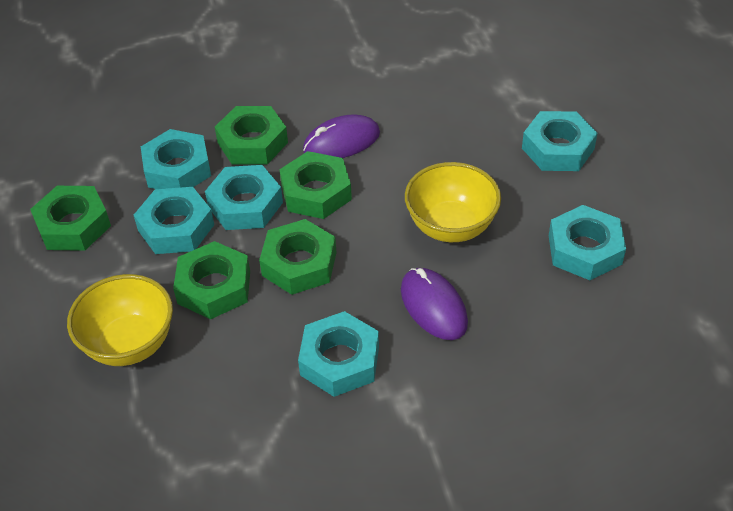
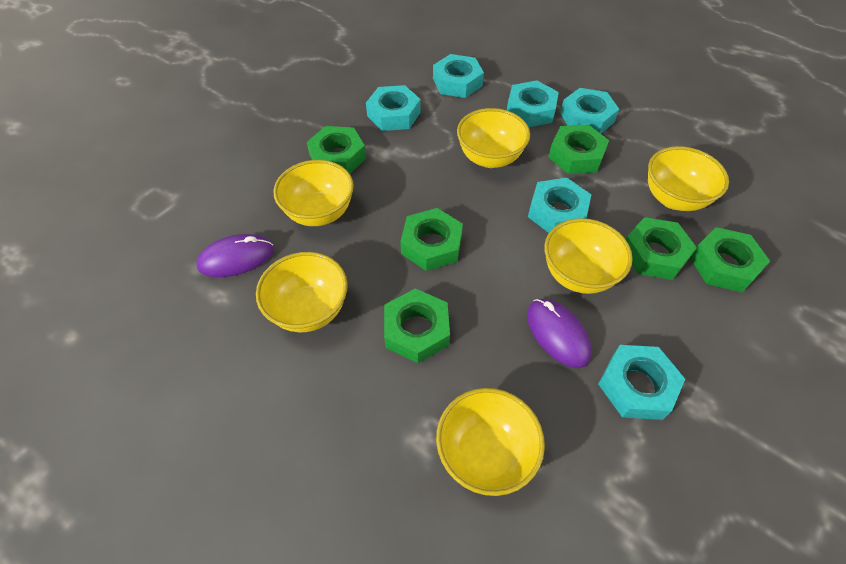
green nut: [30,186,111,251] [173,241,250,319] [215,106,288,164] [259,219,337,295] [279,151,352,219] = 5 -> [307,126,366,174] [384,288,450,363] [400,208,463,271] [548,125,609,174] [626,217,697,280] [690,227,770,292] = 6
yellow bowl: [67,274,173,366] [405,162,501,242] = 2 -> [256,252,348,332] [273,160,354,226] [436,388,545,496] [457,108,530,168] [544,218,633,294] [648,146,729,211] = 6

